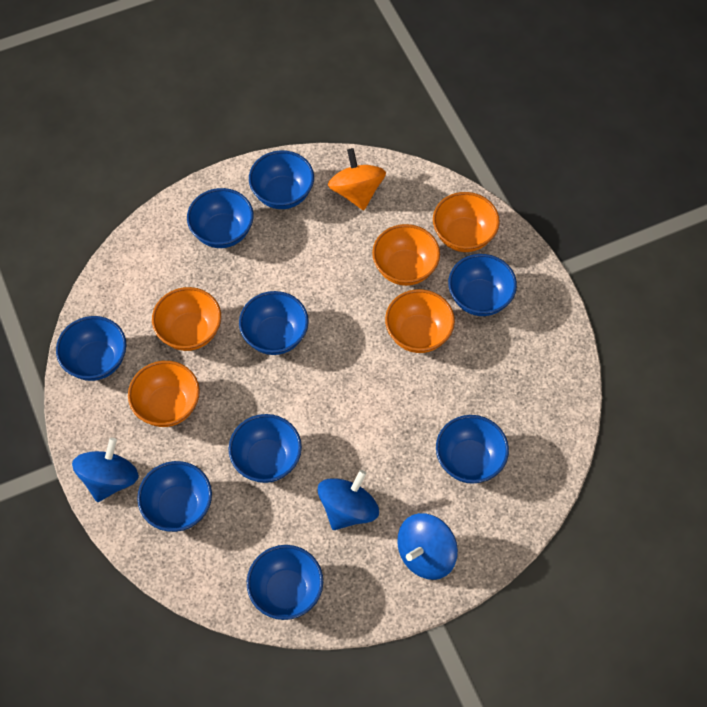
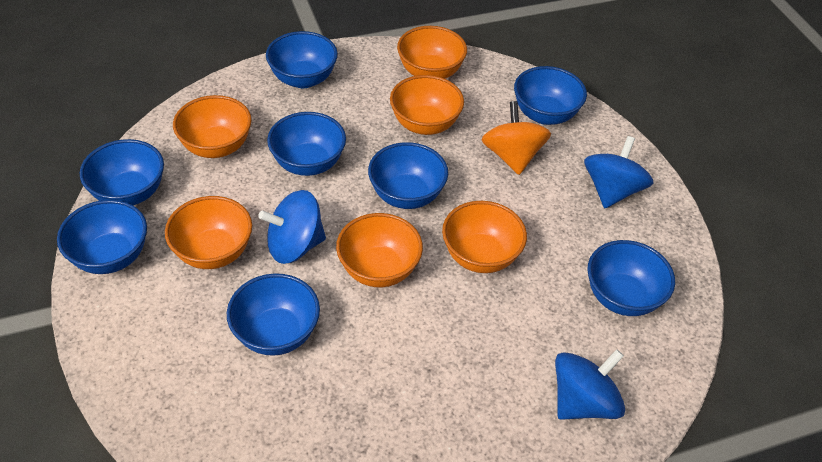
blue bowl: [56,316,127,381] [137,461,212,532] [187,188,254,248] [229,414,302,483] [239,291,309,355] [247,545,323,620] [249,150,314,209] [436,415,509,484] [448,254,517,316] = 9 -> [57,200,147,274] [80,139,164,205] [227,273,320,356] [266,31,338,88] [267,112,346,176] [368,142,448,209] [514,66,587,125] [587,240,675,316] = 8
orange bowl: [128,361,200,427] [152,287,221,351] [372,224,440,286] [385,289,455,353] [433,192,500,252] = 5 -> [165,196,252,269] [173,95,252,158] [336,213,423,287] [390,75,464,135] [397,26,467,79] [442,201,527,273] = 6

